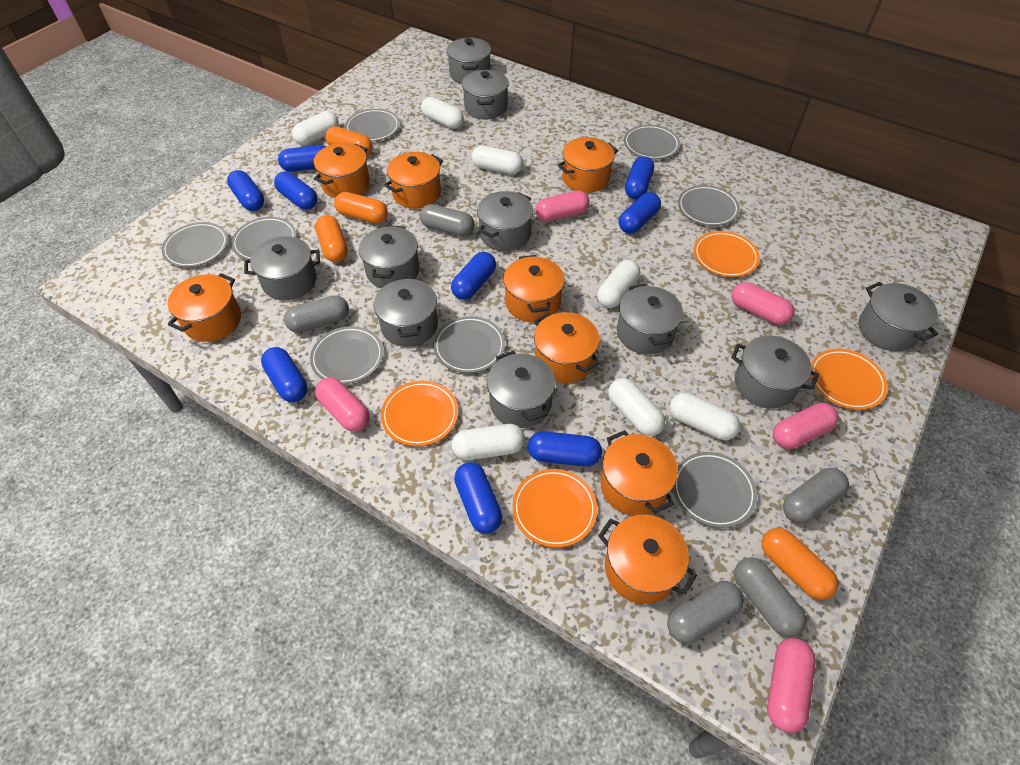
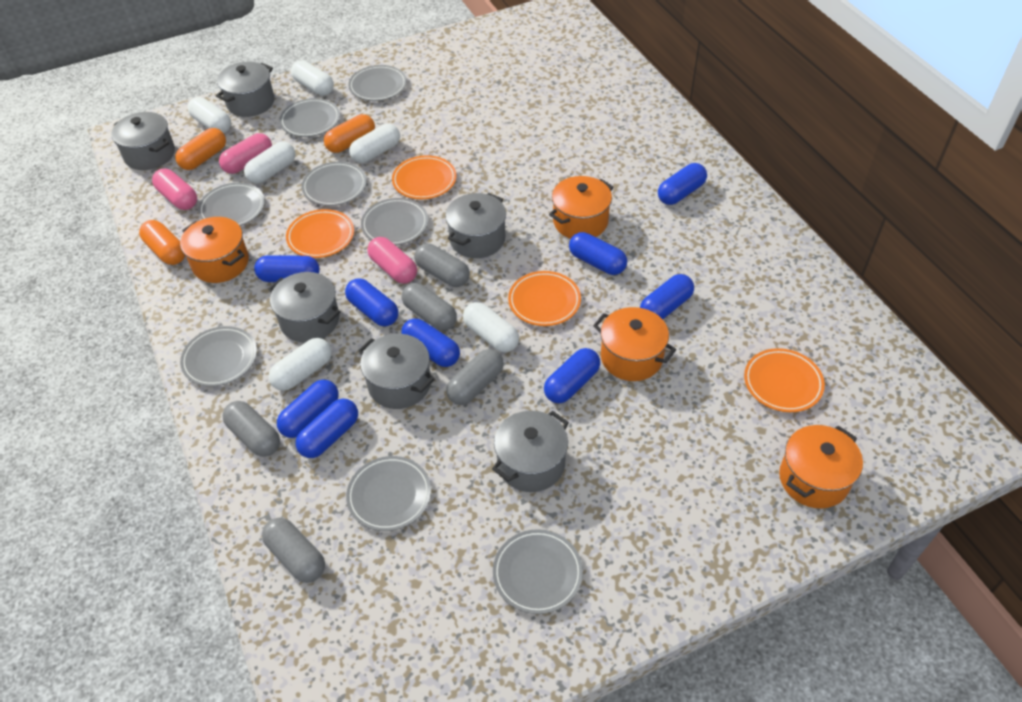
grey pot: [244,236,320,301] [359,225,420,289] [374,277,438,347] [447,38,491,84] [462,70,509,119] [477,191,533,251] [487,351,556,428] [617,284,683,355] [731,336,819,408] [859,282,938,351] = 10 -> [111,112,175,170] [216,62,275,117] [268,272,341,343] [358,334,435,409] [445,193,506,258] [492,411,569,492] = 6
orange capsule: [315,215,348,262] [325,126,373,156] [334,192,388,224] [762,528,839,600] = 4 -> [139,220,185,265] [175,128,226,170] [324,114,375,153] = 3
orange pot: [167,273,241,342] [314,143,370,198] [384,152,443,209] [503,255,565,323] [534,312,600,383] [558,137,618,193] [598,515,697,604] [601,430,678,516] = 8 -> [180,217,249,283] [549,176,614,239] [593,307,676,381] [779,425,863,509] = 4
pink capsule: [315,377,370,432] [535,191,590,222] [731,282,794,325] [767,638,816,733] [773,403,839,449] = 5 -> [152,169,197,210] [219,133,272,174] [367,237,417,284] = 3
white capsule: [292,111,339,145] [421,97,464,129] [452,424,525,460] [472,145,523,174] [597,260,640,308] [608,378,665,436] [669,393,740,440] = 7 -> [188,97,231,133] [244,142,295,184] [268,338,332,391] [291,61,334,96] [349,124,400,163] [463,302,519,352] = 6

